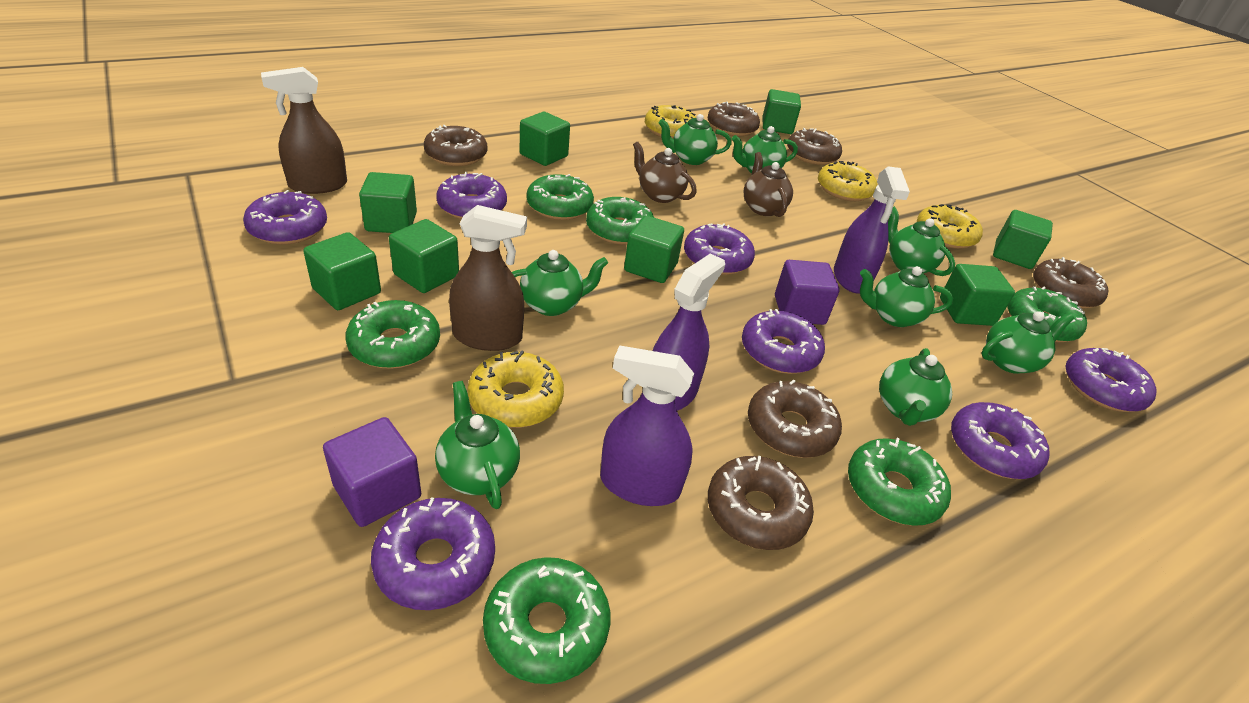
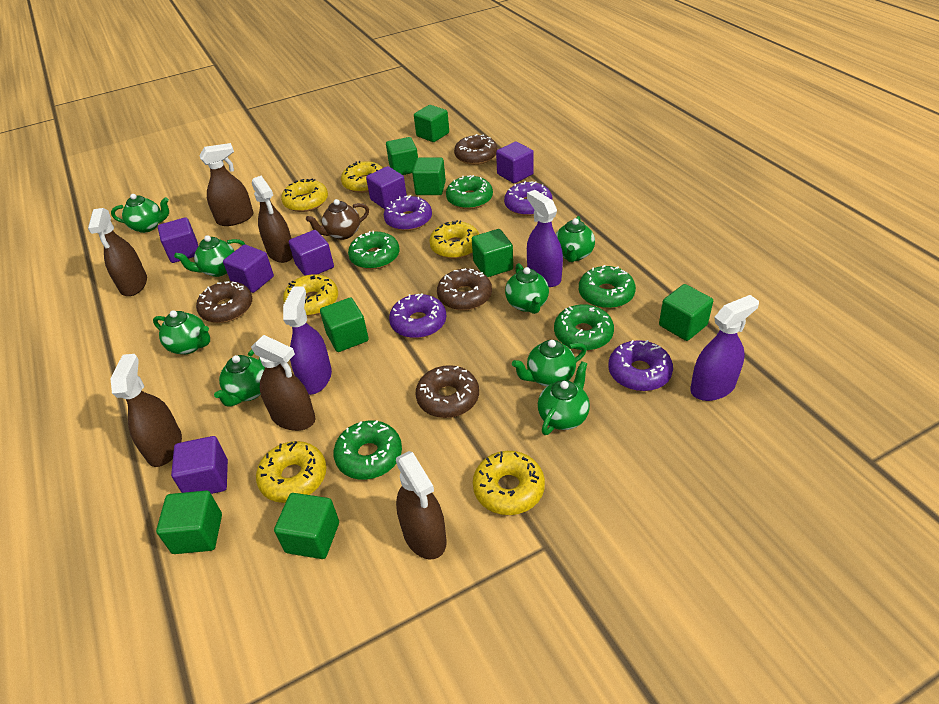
brown donut: [424,125,487,166] [708,101,760,136] [708,456,814,550] [748,379,842,458] [787,128,842,165] [1033,257,1108,309] = 6 -> [196,281,252,323] [416,365,479,418] [437,268,492,311] [454,134,498,165] = 4
brown spray bottle: [261,67,347,194] [449,205,527,351] = 2 -> [88,208,147,296] [110,354,182,467] [199,143,253,226] [251,335,316,431] [252,176,293,263] [396,451,447,559] = 6
brown teapot: [633,142,696,203] [744,152,793,217] = 2 -> [306,199,369,240] = 1
green donut: [345,300,440,369] [483,557,610,684] [527,174,594,220] [586,197,654,245] [848,438,951,526] [1007,286,1087,342] = 6 -> [333,420,402,480] [348,231,400,269] [446,175,493,209] [554,304,614,351] [579,265,636,309] = 5
purple cube: [323,417,421,527] [775,260,840,325] = 2 -> [158,217,198,263] [171,436,228,494] [223,244,274,293] [289,230,334,276] [366,166,407,209] [496,141,534,183] = 6
purple donut: [243,190,327,245] [371,497,495,610] [436,172,507,219] [684,223,755,275] [742,309,825,374] [951,402,1050,479] [1065,348,1157,412] = 7 -> [384,195,432,231] [389,293,446,338] [504,181,552,216] [608,340,673,391] = 4
yellow donut: [468,350,564,428] [645,105,696,138] [818,161,877,201] [917,204,983,249] = 4 -> [256,441,327,503] [281,179,328,212] [283,274,338,316] [341,161,383,193] [429,220,479,259] [473,451,545,515] = 6

